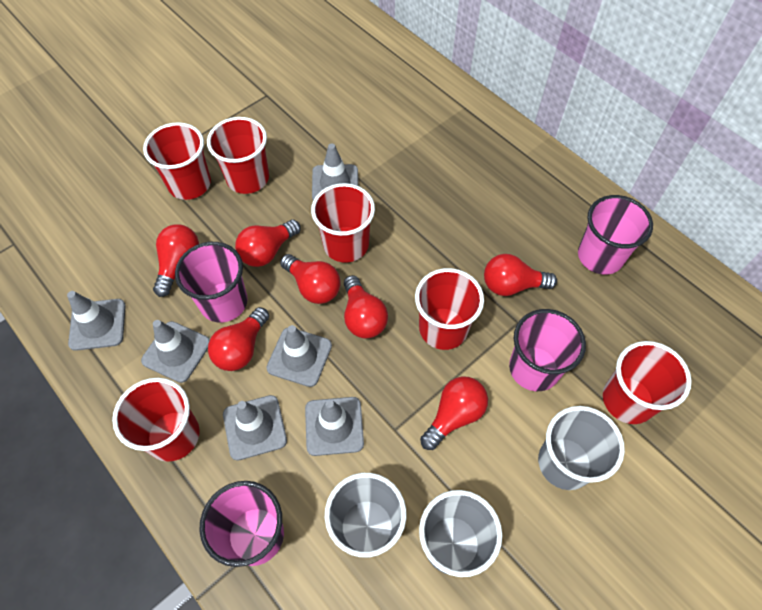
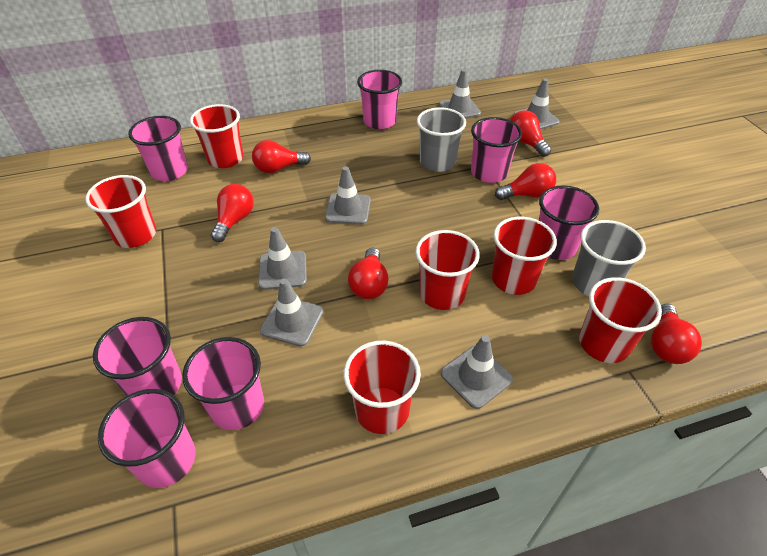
grey cup: [325,473,406,557] [419,490,502,577] [538,406,625,490] = 3 -> [417,107,466,172] [572,220,646,296] = 2
pink cup: [175,242,248,323] [199,481,284,567] [509,309,586,391] [578,195,653,274] = 4 -> [93,317,182,396] [98,389,196,488] [128,116,188,181] [182,337,264,430] [357,70,402,129] [471,117,522,183] [539,185,599,260] = 7
red light bulb: [153,224,199,297] [208,307,269,371] [235,220,300,267] [280,254,341,304] [344,275,388,339] [420,377,488,450] [484,254,557,296] = 7 -> [211,184,254,242] [252,140,311,173] [348,248,389,299] [495,163,556,200] [510,110,551,157] [651,304,702,364] = 6

